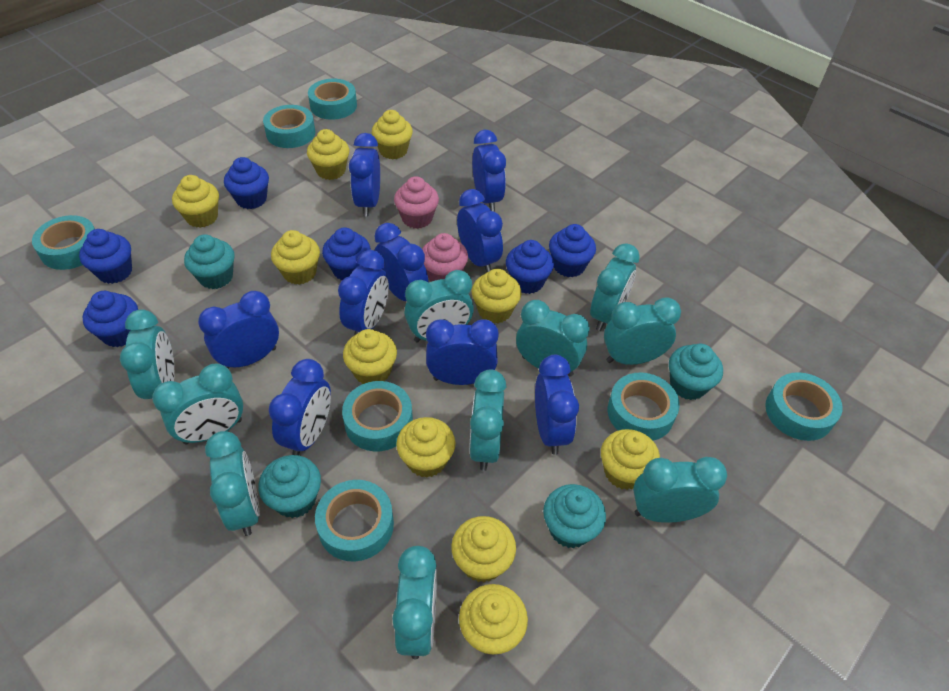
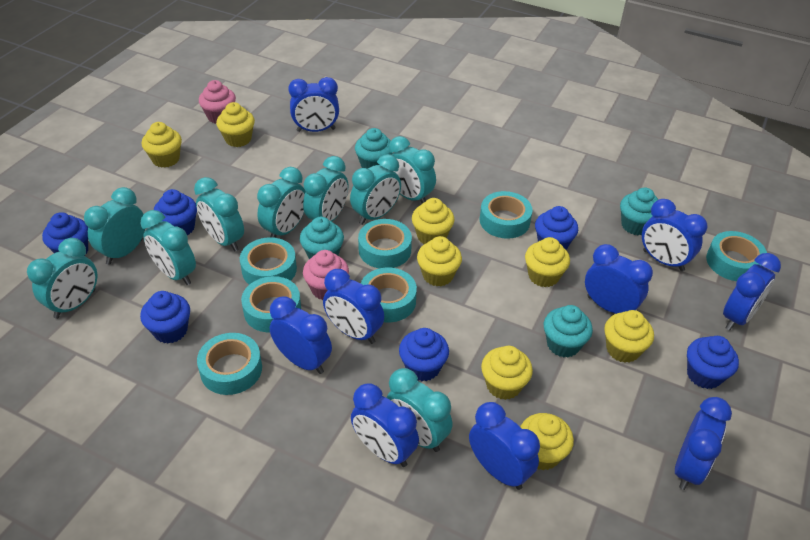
turquoise clock: [120,309,175,399] [152,363,243,445] [205,431,260,536] [392,546,437,659] [405,270,474,342] [469,369,506,471] [516,300,590,377] [590,243,640,331] [604,297,681,365] [633,457,727,523] = 10 -> [27,238,97,319] [84,187,145,265] [141,210,196,285] [194,177,244,251] [257,167,306,238] [303,156,348,221] [350,154,401,225] [386,368,452,452] [389,136,436,204] = 9
yellow cupcake: [172,175,219,228] [271,230,320,285] [307,129,349,180] [343,329,397,384] [372,110,413,159] [396,417,455,478] [451,516,516,582] [459,584,528,654] [472,269,521,323] [601,429,660,490] = 10 -> [142,122,182,168] [216,102,255,147] [412,198,454,244] [417,236,462,286] [481,346,533,400] [520,413,574,470] [525,237,570,287] [604,310,654,363] = 8

